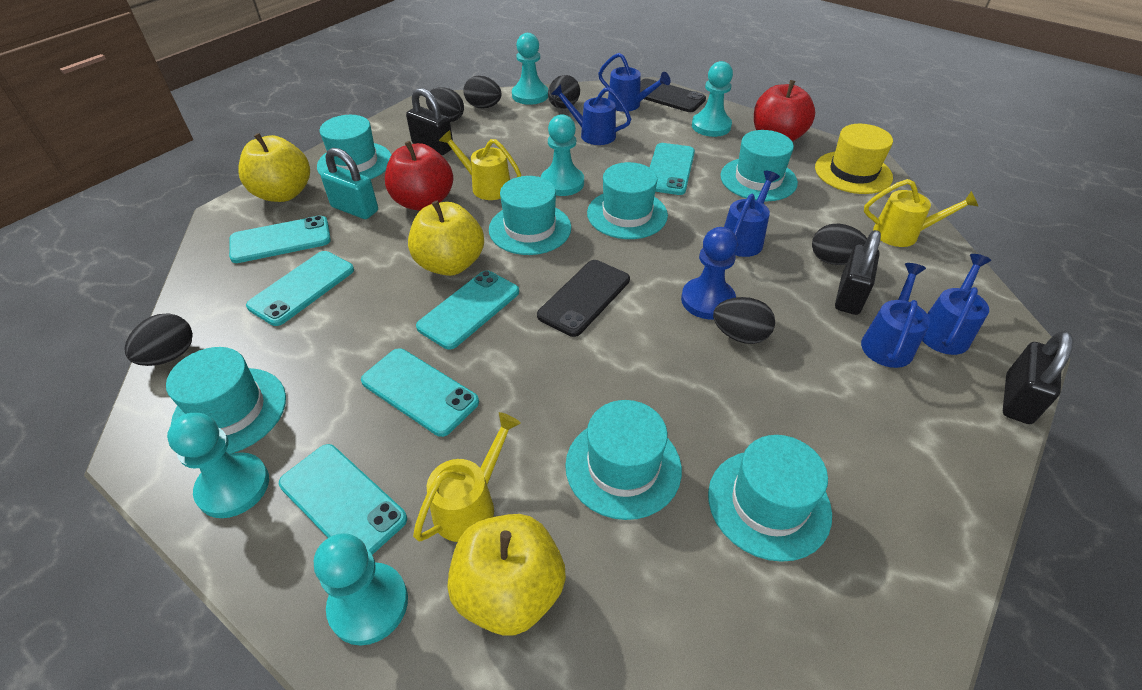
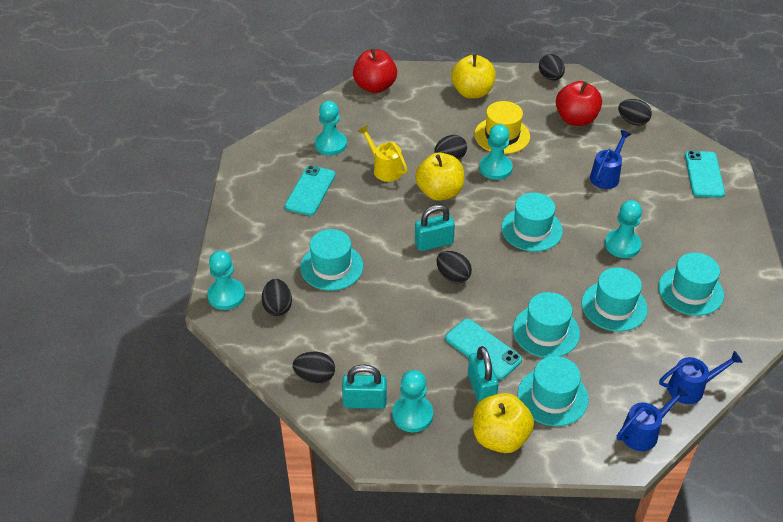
black padlock: [406,88,453,155] [835,230,881,315] [1003,331,1074,424] = 3 -> none = 0
black phone: [537,260,630,337] [640,78,706,112] = 2 -> none = 0
blue pawn: [681,227,738,319] = 1 -> none = 0
blue watering can: [551,84,631,145] [598,53,671,112] [724,171,780,257] [861,263,930,368] [922,254,991,355] = 5 -> [590,130,631,189] [617,385,689,451] [659,351,743,404] = 3
turquoise hat: [166,347,286,454] [317,115,391,179] [489,176,571,255] [565,400,682,520] [587,162,668,239] [708,435,832,562] [720,130,798,201] = 7 -> [300,229,363,291] [501,193,563,252] [513,292,580,358] [518,356,589,426] [582,267,648,332] [658,253,724,316] = 6
turquoise padlock: [321,148,378,219] = 1 -> [342,365,387,409] [415,205,455,251] [468,346,499,403] = 3
turquoise phone: [229,215,331,263] [246,251,354,326] [279,444,407,555] [361,348,479,437] [416,271,519,350] [650,143,695,195] = 6 -> [285,165,335,216] [445,319,522,380] [685,151,725,198] = 3
yellow watering can: [413,412,521,542] [439,130,521,200] [864,179,979,247] = 3 -> [358,125,408,182] = 1

